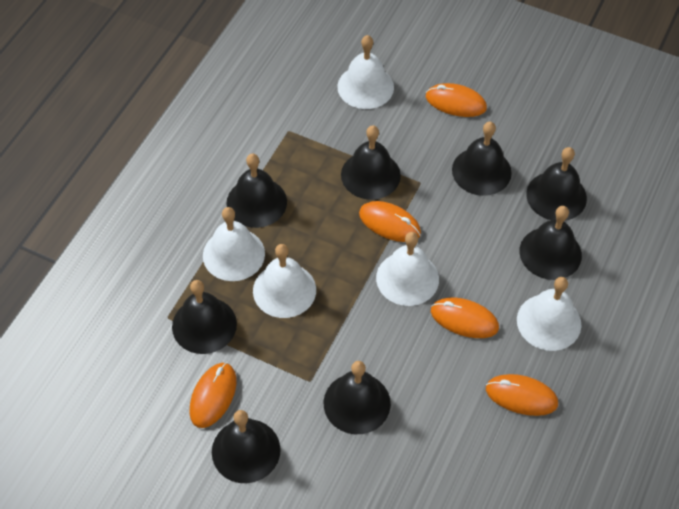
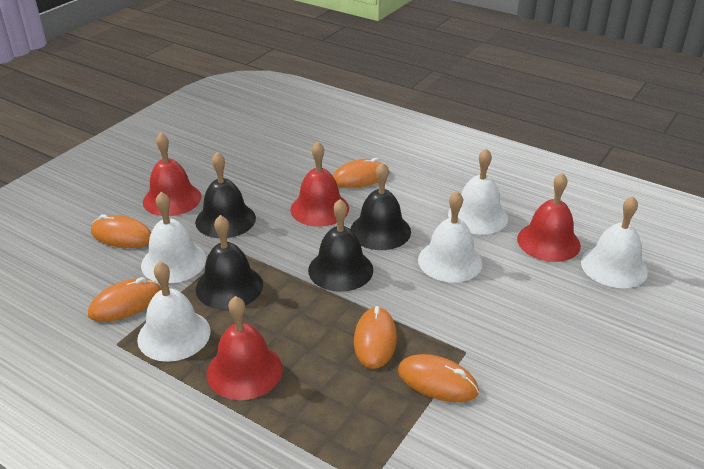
black bell: [172,280,237,354] [212,410,281,483] [226,153,287,228] [324,361,391,434] [341,125,401,200] [452,122,512,196] [519,206,582,280] [526,147,587,221] = 8 -> [195,152,256,238] [196,215,263,310] [308,199,373,292] [350,162,411,250] = 4
red bell: none = 0 -> [143,132,202,216] [206,296,283,400] [290,142,349,227] [517,173,581,262] = 4

